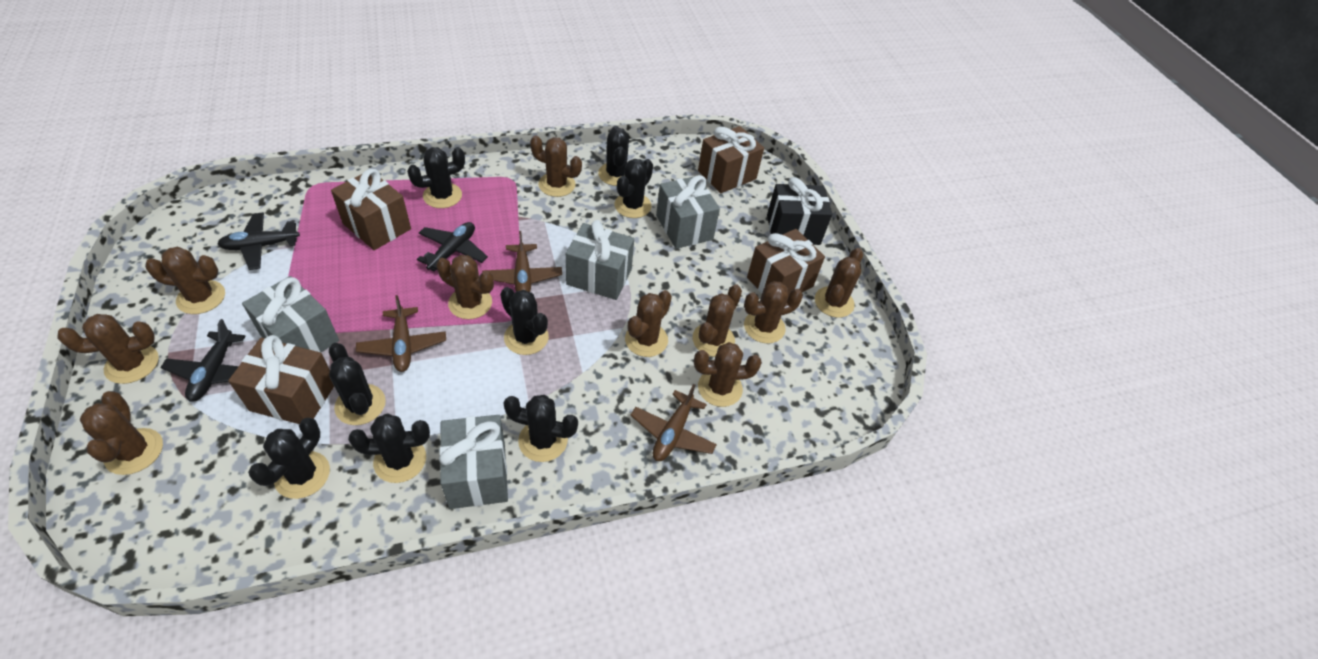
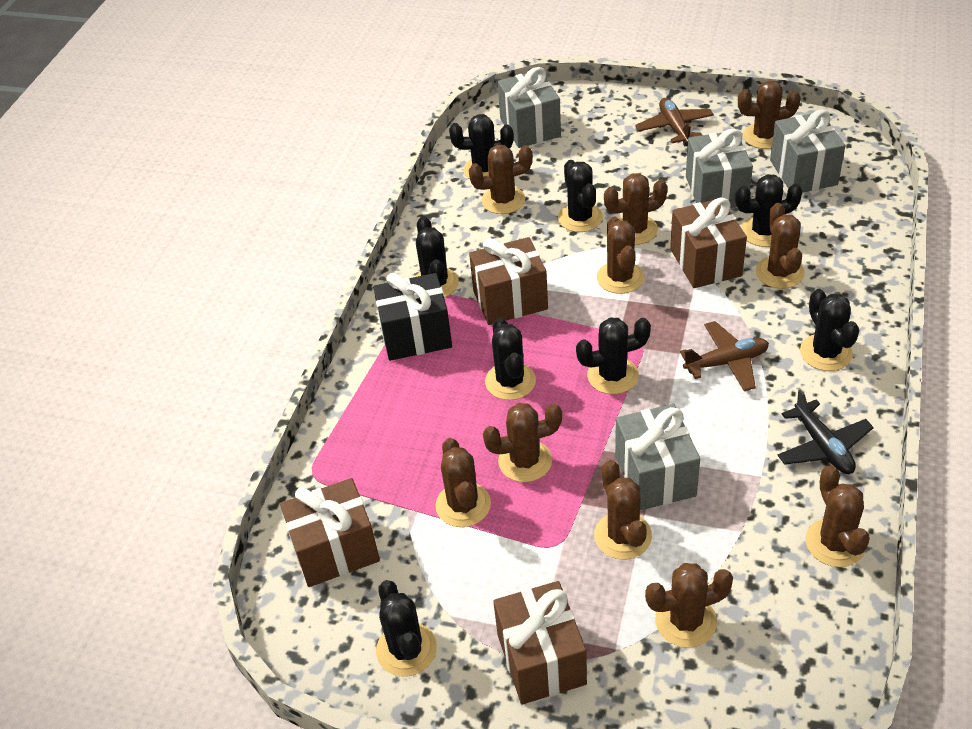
black plane: [160,319,245,402] [218,212,300,270] [417,222,488,271] = 3 -> [777,389,874,474] = 1
brown plane: [356,295,446,372] [482,231,562,292] [630,384,717,461] = 3 -> [636,98,714,146] [680,321,769,391] = 2

